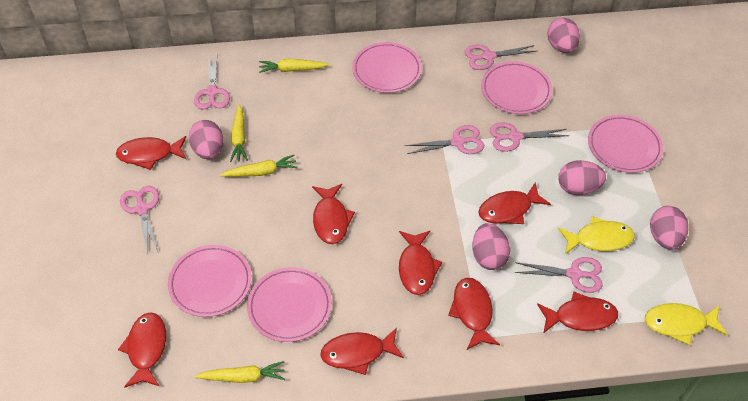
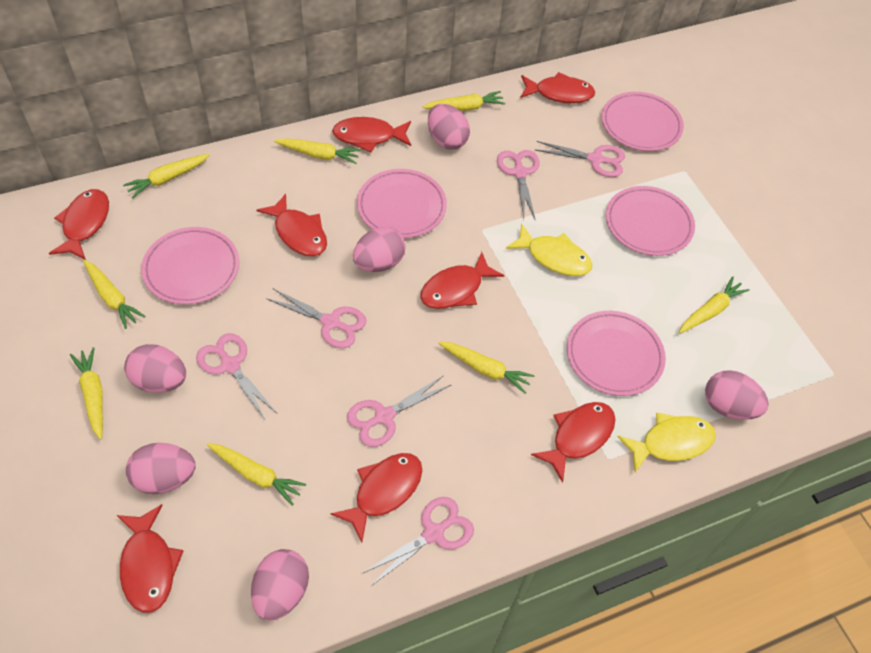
pink egg: [189,120,223,159] [472,223,510,270] [548,18,580,53] [558,160,606,195] [650,206,688,250] = 5 -> [124,344,186,393] [126,443,196,494] [251,549,309,621] [353,227,406,272] [428,104,470,150] [705,370,769,420] = 6
yellow carrot: [195,361,285,383] [220,155,298,177] [230,104,248,162] [259,59,329,73] = 4 -> [70,347,103,440] [83,260,146,329] [123,154,210,198] [207,443,306,506] [274,138,361,164] [423,91,505,111] [438,342,534,394] [679,277,749,333] = 8

